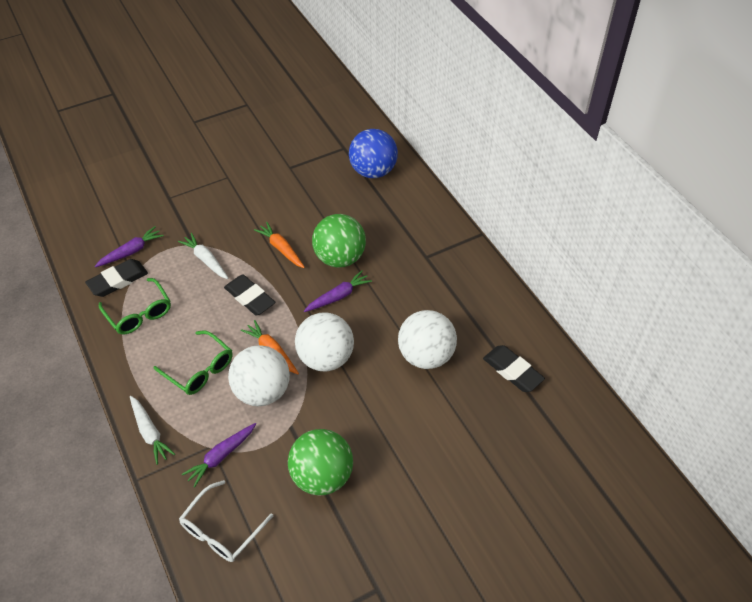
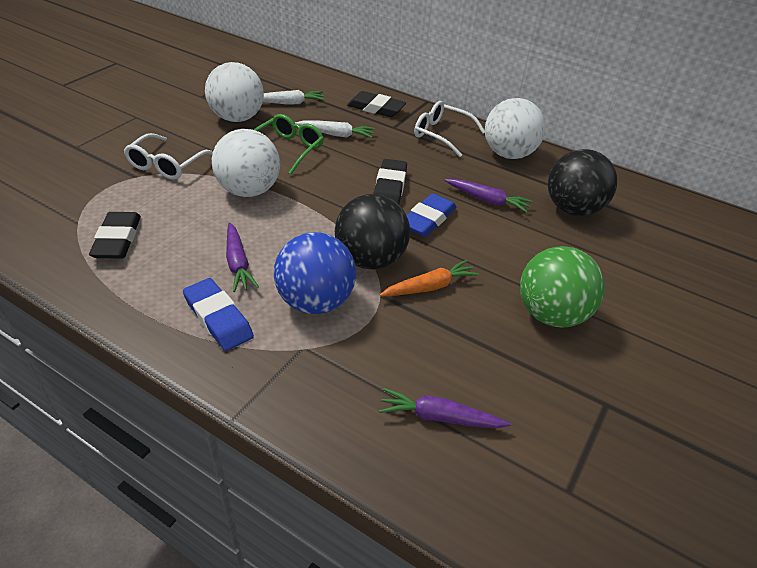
black ball: none = 0 -> [335,194,410,270] [548,149,617,216] = 2
blue eraser: none = 0 -> [183,278,254,351] [407,193,456,237] = 2
green ball: [288,429,353,496] [312,214,366,268] = 2 -> [520,246,605,327] = 1
green glasses: [99,278,171,334] [153,331,233,395] = 2 -> [254,114,324,175] = 1
orange carrot: [241,320,299,374] [254,222,305,268] = 2 -> [380,260,479,296] = 1
white glasses: [179,480,273,562] = 1 -> [124,133,213,180] [414,101,485,157] = 2

